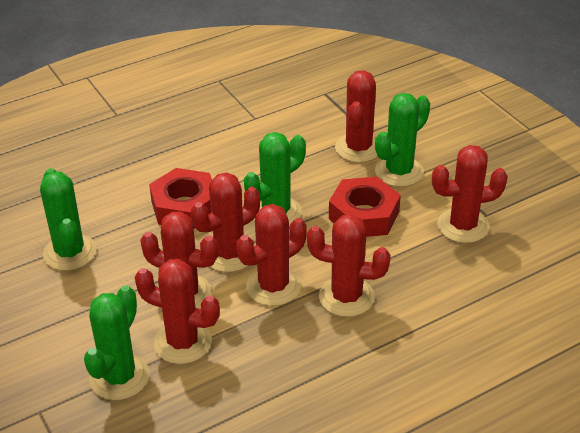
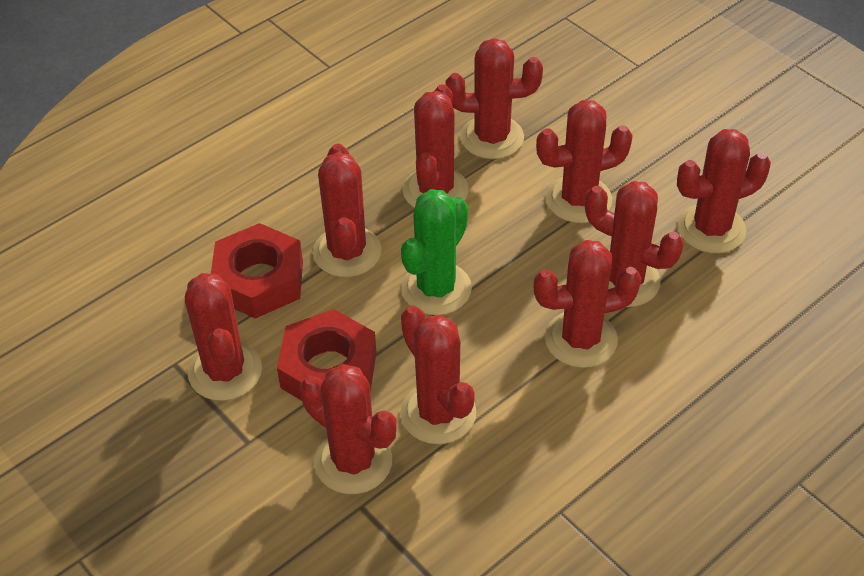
green cactus: [40,168,97,271] [84,286,150,400] [244,132,306,226] [375,93,430,187] = 4 -> [401,189,472,315] = 1
red cactus: [135,259,220,364] [140,212,218,309] [191,172,260,272] [236,204,307,306] [307,214,391,317] [335,70,378,163] [432,145,508,243] = 7 -> [185,273,262,401] [300,364,397,494] [313,144,382,277] [400,306,476,444] [403,84,469,208] [446,38,543,159] [533,240,641,368] [536,100,633,223] [585,181,684,307] [677,129,771,253] = 10

